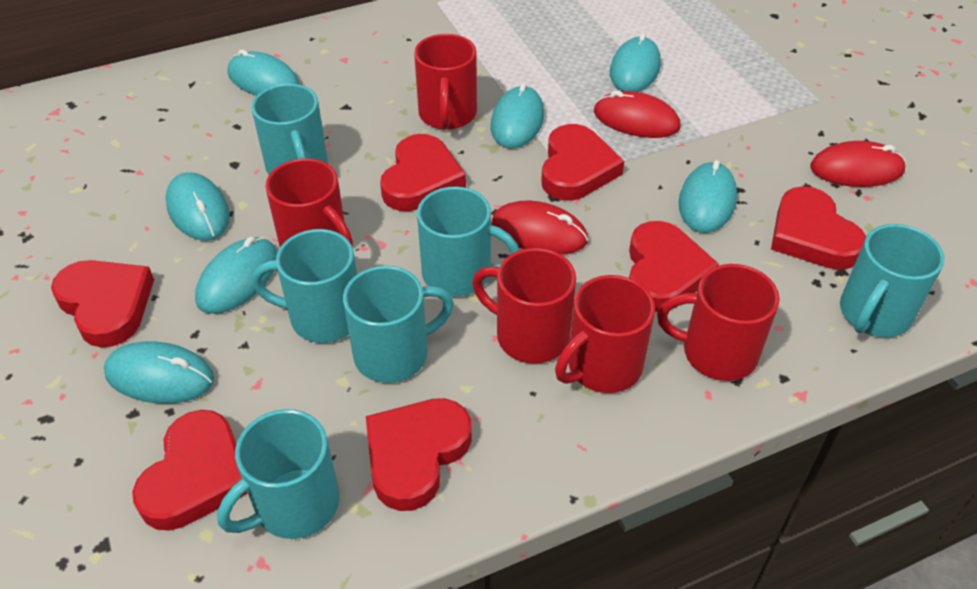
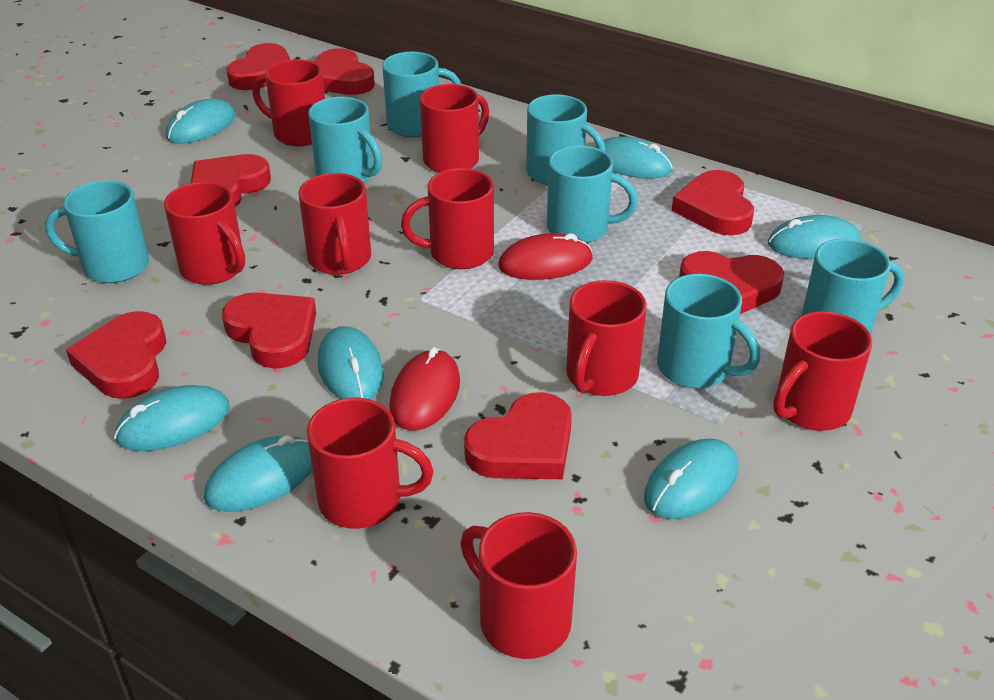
red heart: [51,260,154,348] [132,410,248,531] [366,398,472,511] [380,134,466,211] [541,124,624,201] [629,221,719,312] [771,186,866,270] = 7 -> [66,311,166,399] [191,154,271,207] [222,292,316,369] [226,43,290,90] [315,48,375,95] [464,392,572,479] [672,170,754,235] [679,251,784,314] = 8
red mouse: [491,201,588,255] [594,90,681,138] [810,141,906,187] = 3 -> [389,347,460,431] [498,233,593,280] = 2
red mug: [265,158,353,247] [414,34,477,130] [472,248,576,364] [555,275,655,393] [657,264,780,381] = 5 -> [164,182,245,285] [252,59,325,146] [299,173,371,275] [307,398,434,529] [401,168,494,269] [420,84,489,173] [460,512,577,659] [566,280,647,396] [773,311,872,431] = 9
turquoise mug: [217,409,340,539] [251,84,328,175] [252,229,357,343] [343,266,454,383] [417,186,519,297] [840,224,944,337] = 6 -> [45,180,149,283] [308,97,382,183] [382,52,461,138] [526,94,606,185] [547,146,638,243] [657,274,760,388] [802,238,904,334] = 7

